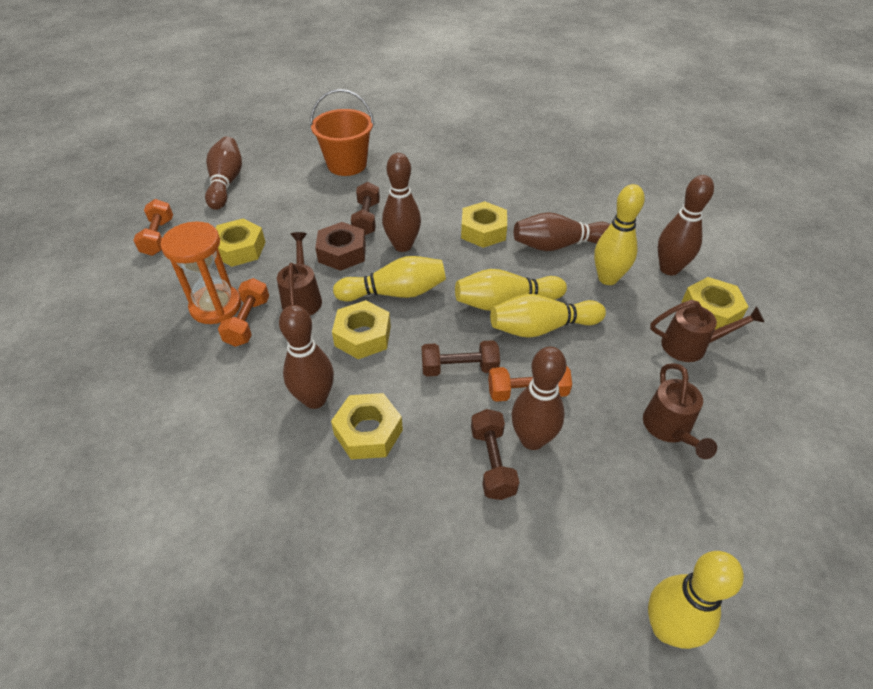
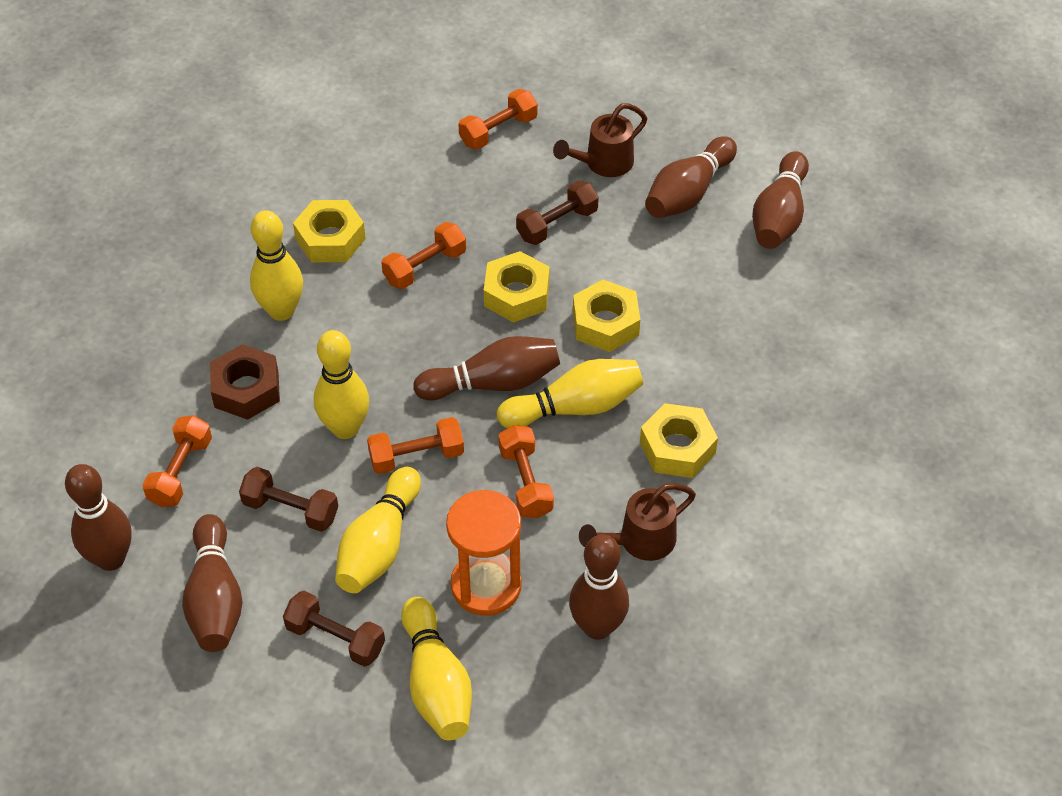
brown watering can: [277,232,322,316] [643,363,717,459] [650,300,765,362] = 3 -> [553,103,647,177] [579,483,696,561] = 2
orange bucket: [310,89,374,176] = 1 -> none = 0
orange dumbbell: [133,199,173,256] [218,278,269,347] [488,365,572,402] = 3 -> [142,415,212,507] [367,417,464,474] [381,222,466,289] [458,89,538,149] [499,425,554,518] = 5
yellow nut: [216,218,266,267] [331,393,403,460] [332,300,391,359] [461,201,507,248] [682,277,749,329] = 5 -> [293,200,366,262] [484,251,550,323] [573,280,640,352] [640,403,718,478] = 4

